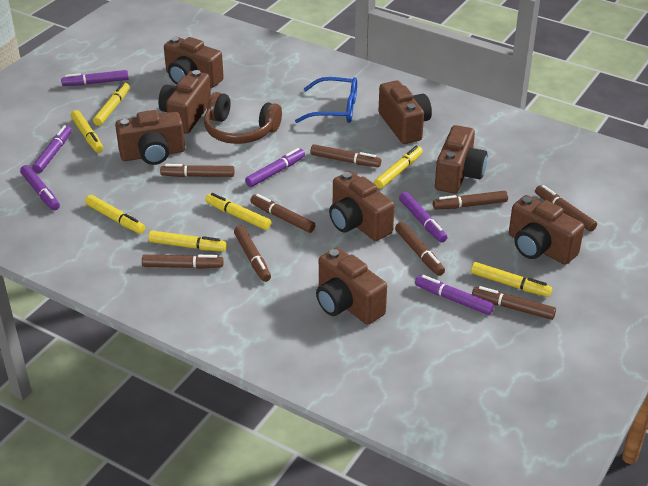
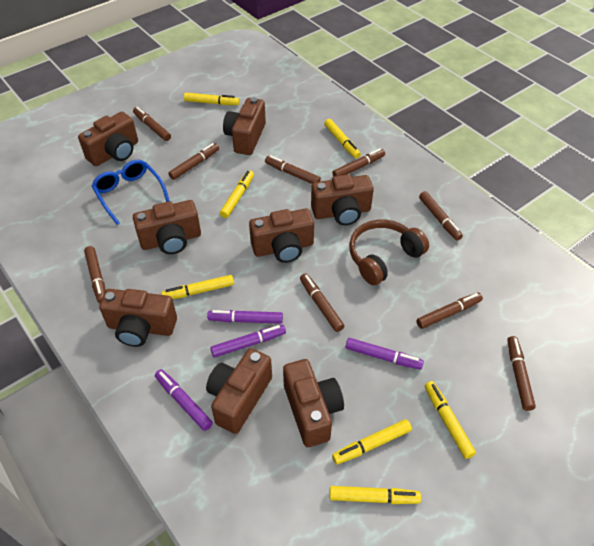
purple marker: [20,165,60,210] [32,125,72,173] [61,70,129,86] [245,148,305,187] [399,192,448,243] [415,275,494,315] = 6 -> [155,369,213,431] [207,310,283,324] [210,325,286,357] [346,338,424,370] = 4

